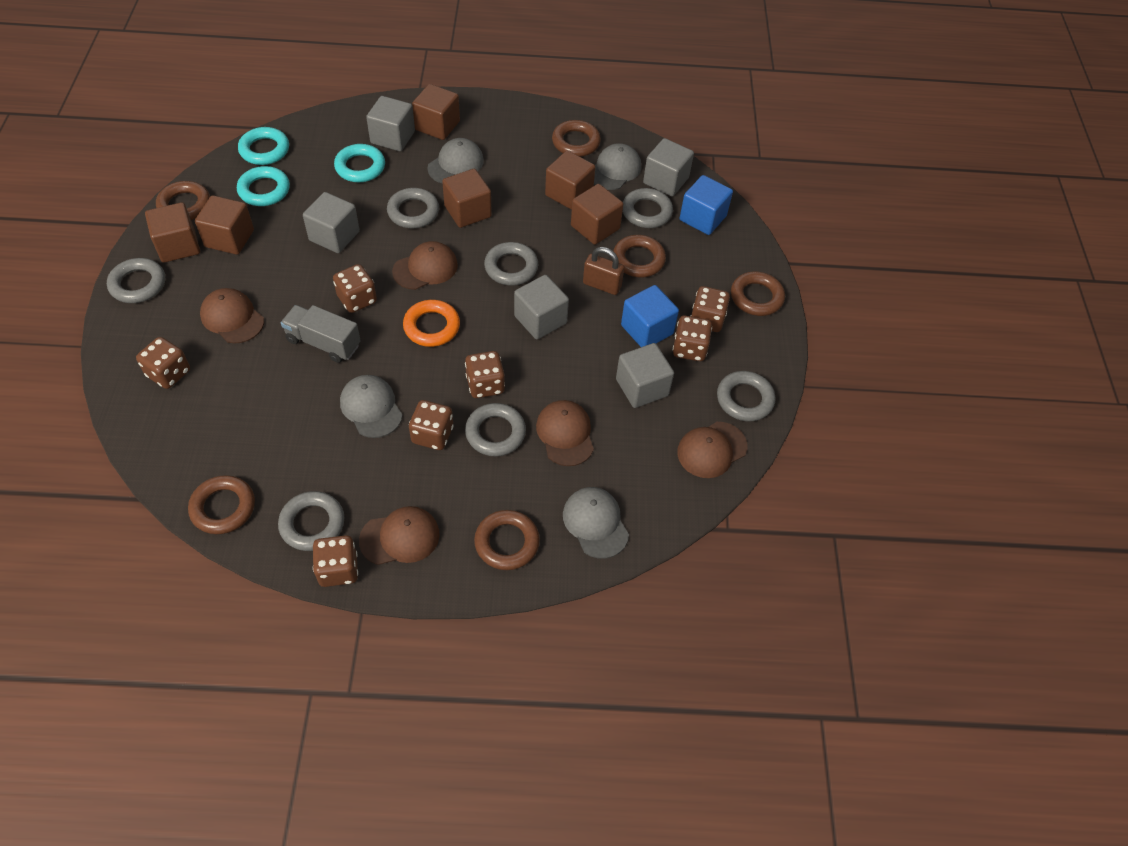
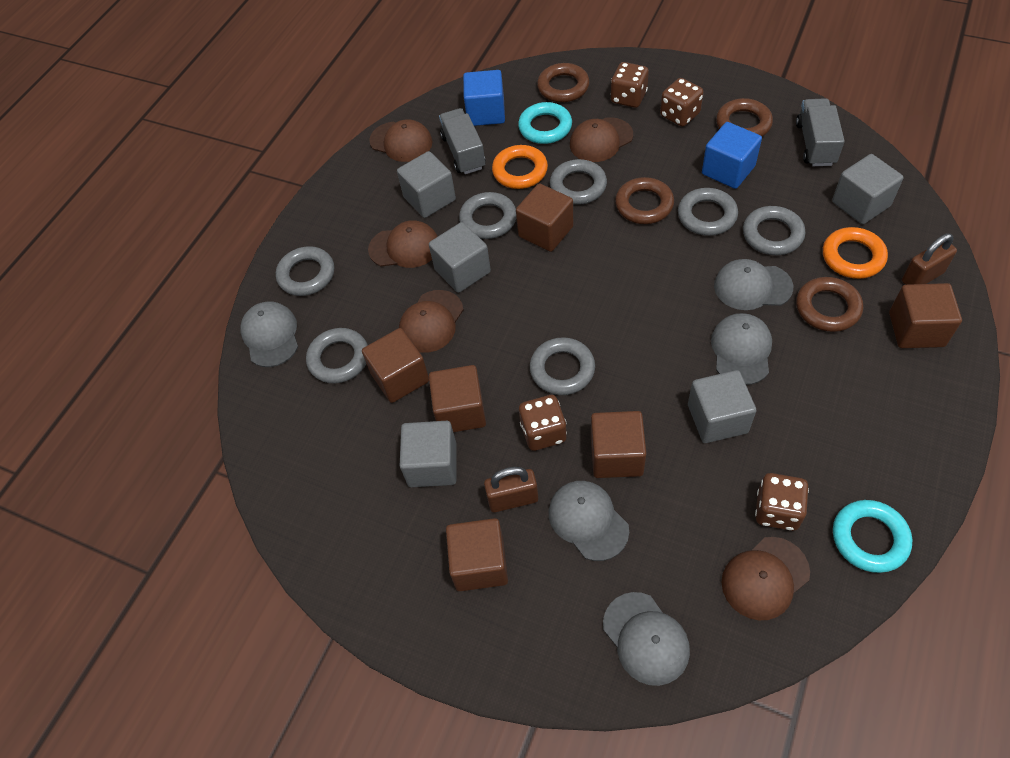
brown dice: [136,337,190,389] [313,535,358,587] [333,264,377,313] [409,400,454,450] [465,351,505,398] [673,316,712,361] [691,286,730,332] = 7 -> [519,395,567,451] [610,62,649,108] [660,78,704,127] [755,473,809,531] = 4
brown padlock: [583,247,624,295] = 1 -> [484,467,538,512] [902,234,957,285] = 2
brown ring: [156,181,210,220] [188,475,255,534] [474,510,540,570] [552,120,601,157] [613,235,666,277] [731,271,785,316] = 6 -> [537,63,590,103] [615,177,674,224] [716,98,773,137] [796,277,863,332] = 4
grey cap: [340,375,403,438] [427,138,484,183] [563,487,629,559] [594,143,641,190] = 4 -> [240,302,298,367] [549,481,629,561] [603,592,690,686] [711,313,772,385] [714,259,793,310] = 5
grey truck: [281,305,361,363] = 1 -> [439,108,486,174] [796,98,845,166] = 2
orange ring: [403,300,460,347] = 1 -> [492,145,548,189] [823,227,888,279] = 2
turquoise ring: [237,166,290,206] [238,127,289,165] [334,144,385,182] = 3 -> [518,102,572,144] [833,500,912,573] = 2

